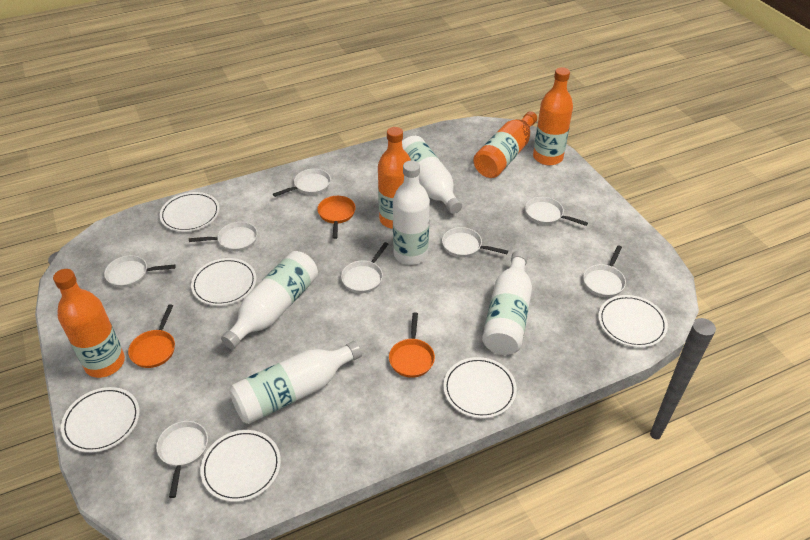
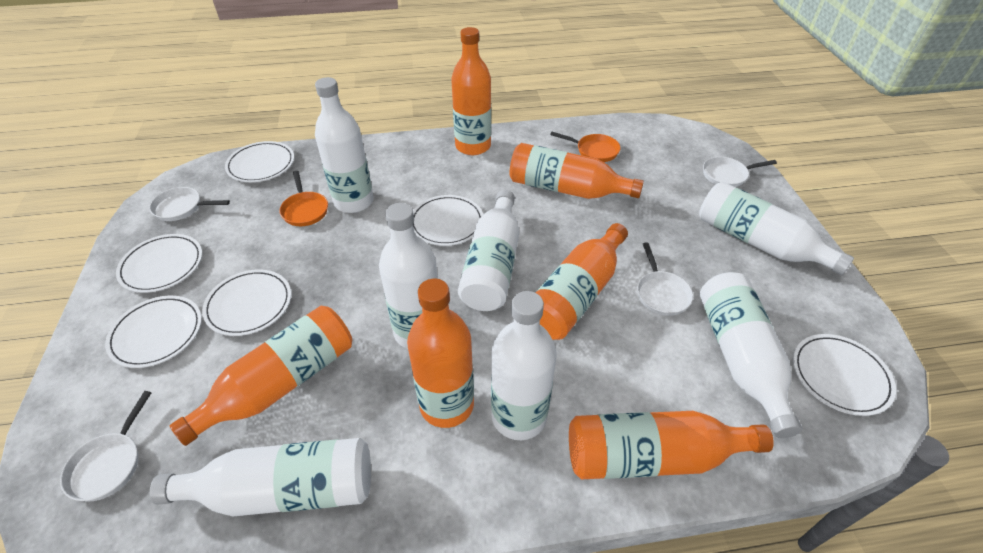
orange bottle: [53,269,125,378] [378,127,411,229] [473,111,537,178] [533,67,573,165] = 4 -> [170,306,352,446] [407,279,474,428] [451,27,491,155] [510,143,644,199] [535,223,628,340] [569,411,774,479] = 6
orange pan: [128,304,175,368] [317,196,356,239] [389,312,435,378] = 3 -> [279,171,328,226] [550,132,620,162] = 2
white bottle: [221,251,318,349] [229,341,362,424] [393,161,430,265] [402,136,462,214] [482,251,532,355] = 5 -> [150,438,371,516] [315,77,374,213] [379,203,438,349] [458,190,519,311] [491,291,556,440] [699,182,854,275] [700,272,802,438] = 7
white pan: [104,255,176,288] [156,421,208,498] [189,222,257,252] [273,169,331,197] [341,242,389,293] [442,227,508,257] [525,197,588,226] [583,246,626,297] = 8 -> [60,391,151,502] [149,187,230,221] [637,242,693,316] [703,157,777,187] = 4

